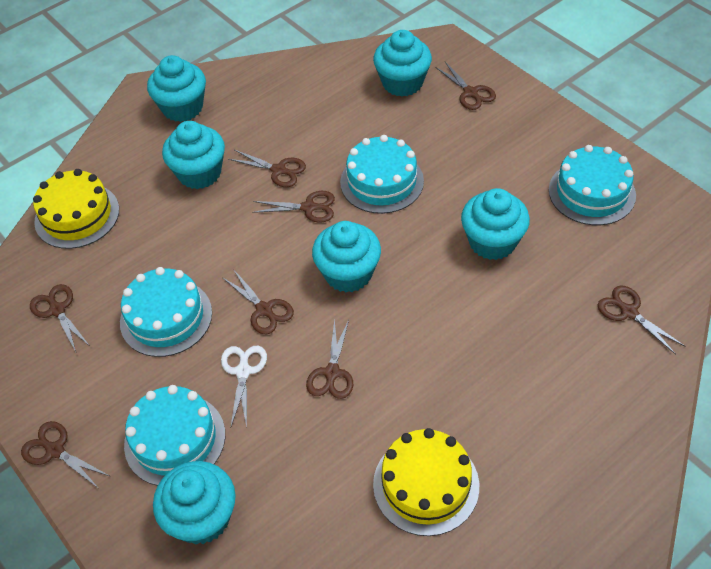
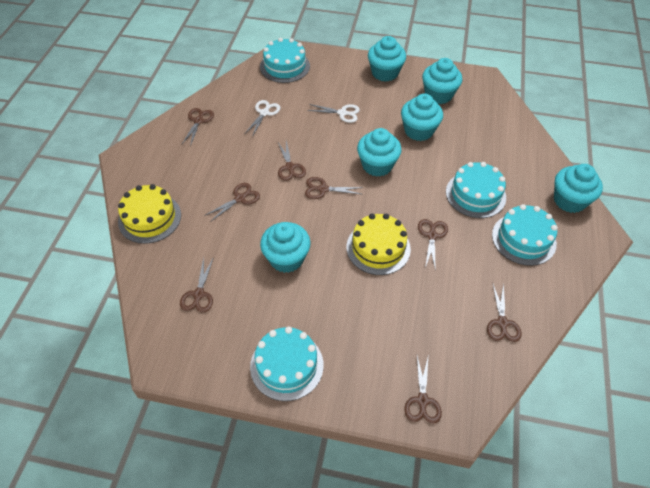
white scissors: [221,346,267,428] = 1 -> [245,100,280,137] [307,104,360,123] = 2

